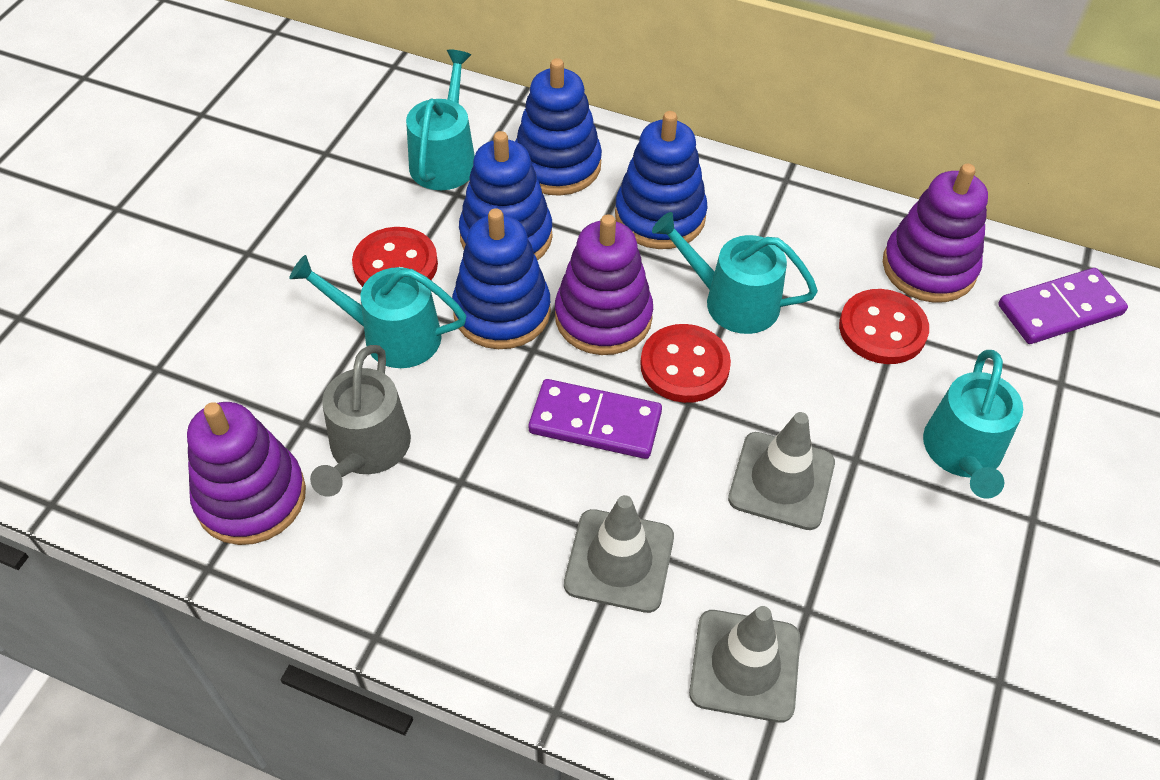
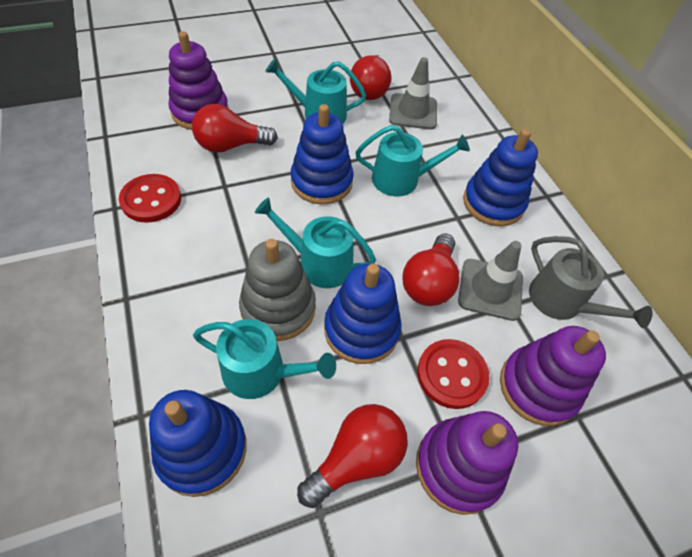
grey stacking toy: none = 0 -> [239,239,316,341] = 1
grey traffic cone: [564,495,674,613] [689,606,800,723] [728,412,835,530] = 3 -> [389,57,437,130] [458,241,523,321] = 2
purple domino: [529,379,662,459] [998,268,1128,344] = 2 -> none = 0
red button: [352,227,438,287] [640,324,731,403] [839,289,929,364] = 3 -> [119,174,181,223] [417,339,490,409] = 2
red light bulb: none = 0 -> [192,104,278,153] [297,404,408,508] [350,55,391,100] [402,233,460,306] = 4

